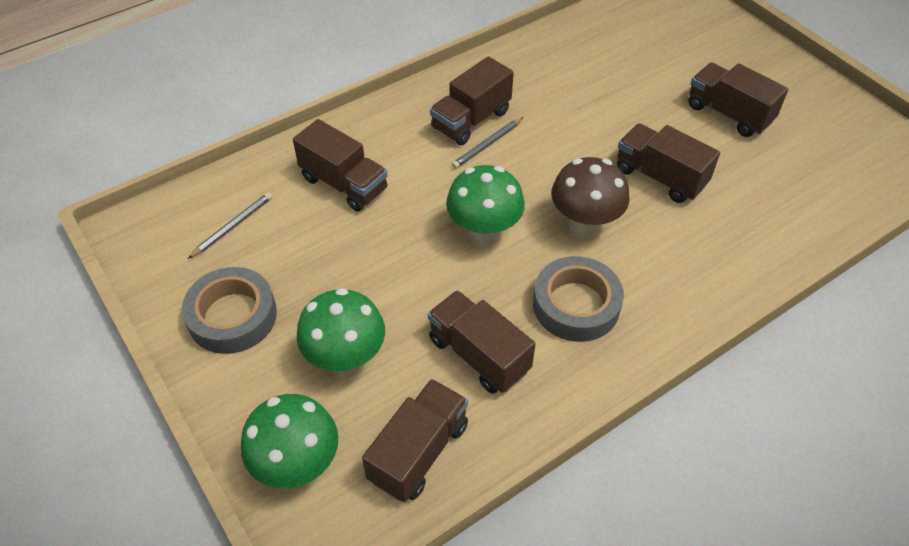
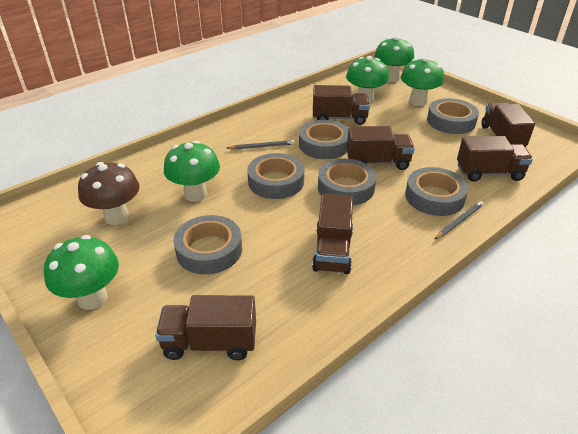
green mushroom: [241,394,338,488] [297,288,385,376] [446,165,525,246] = 3 -> [44,235,119,310] [164,141,220,202] [346,56,389,104] [375,36,414,82] [401,57,444,106] = 5
grey tape: [182,267,277,354] [533,256,624,342] = 2 -> [173,215,242,274] [247,153,304,199] [299,120,348,159] [318,159,376,205] [405,167,468,216] [427,98,479,134] = 6

